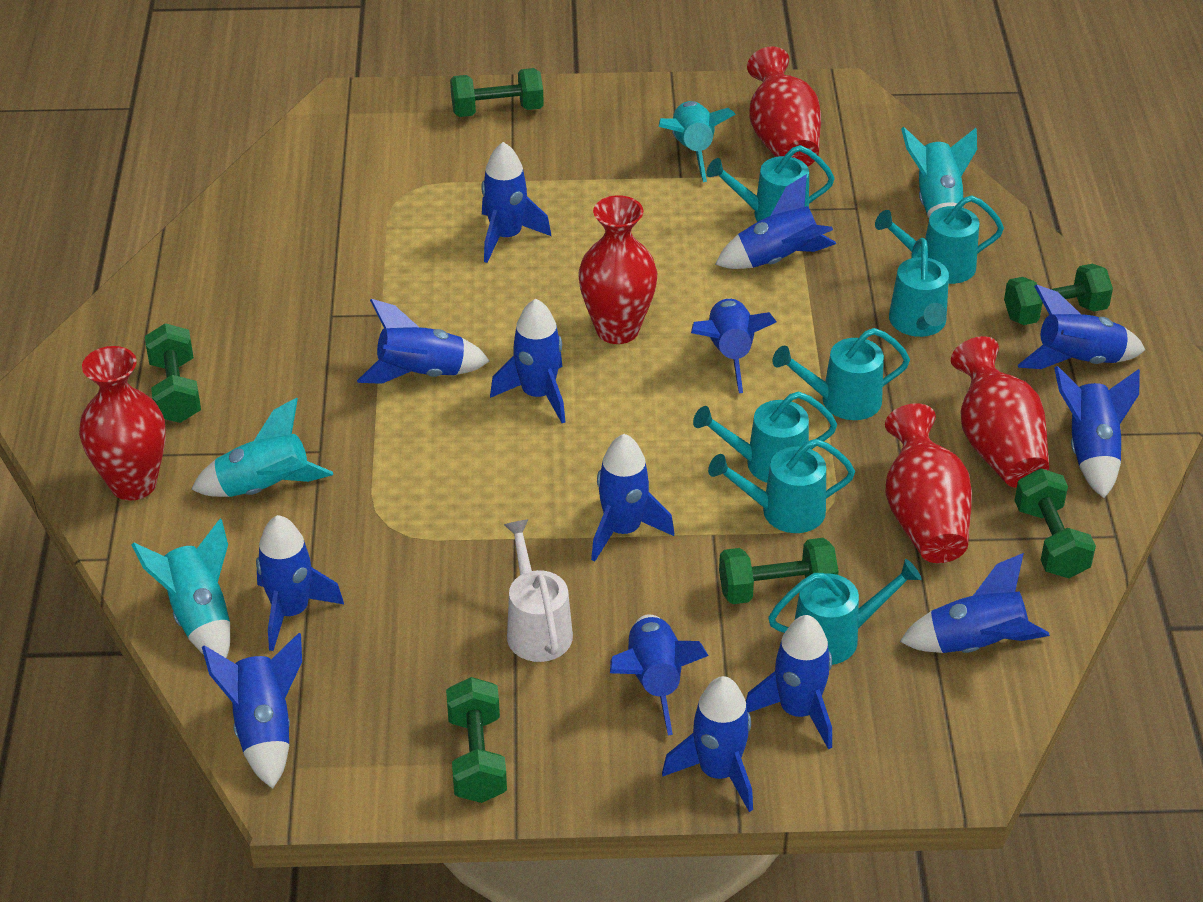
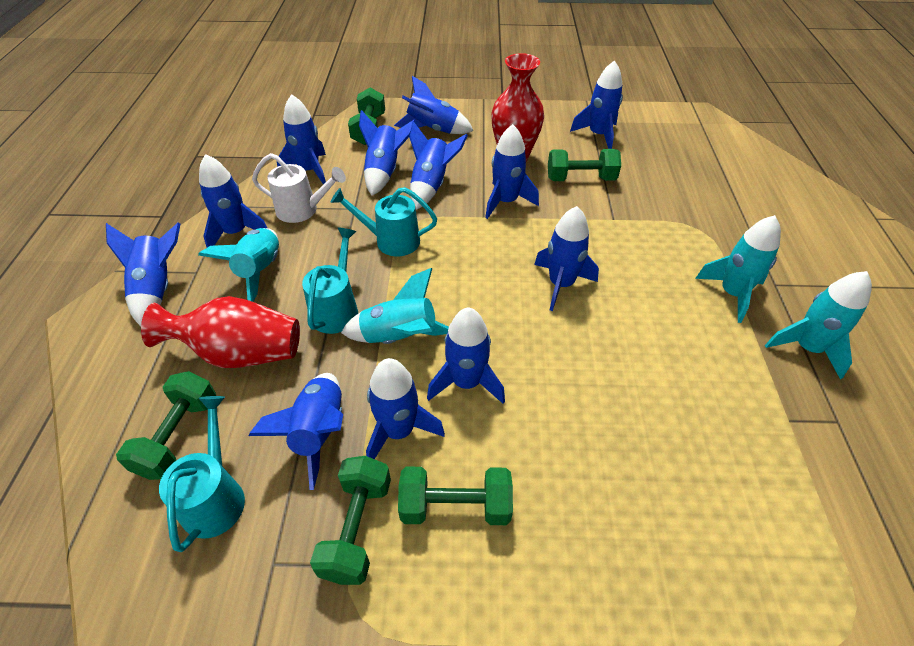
blue rocket: [202,633,302,789] [256,515,344,651] [357,299,490,384] [481,142,551,263] [490,299,565,423] [591,434,674,562] [610,614,709,735] [662,676,753,812] [691,299,777,393] [715,174,836,269] [746,615,832,750] [900,553,1050,653] [1017,284,1145,369] [1054,366,1140,498] = 14 -> [106,223,180,326] [199,154,267,247] [249,373,343,490] [277,94,326,185] [359,110,416,196] [366,358,445,459] [394,76,473,134] [409,121,468,210] [427,307,505,404] [485,124,539,219] [534,206,599,311] [570,60,623,149] = 12
green dumbbell: [145,323,201,423] [446,677,507,803] [450,68,544,117] [719,538,838,604] [1004,264,1113,325] [1014,468,1096,578] = 6 -> [116,371,216,480] [310,456,391,585] [348,88,385,145] [398,467,513,525] [548,149,621,181] = 5
red vase: [79,346,166,501] [578,195,657,344] [747,46,821,167] [885,403,972,563] [951,336,1049,488] = 5 -> [141,296,300,368] [491,53,544,162] = 2
turquoise watering can: [693,391,837,483] [706,145,835,222] [708,439,855,533] [768,559,921,665] [773,328,910,420] [875,195,1004,284] [889,238,949,337] = 7 -> [159,396,245,552] [302,228,358,334] [331,187,437,256] = 3

